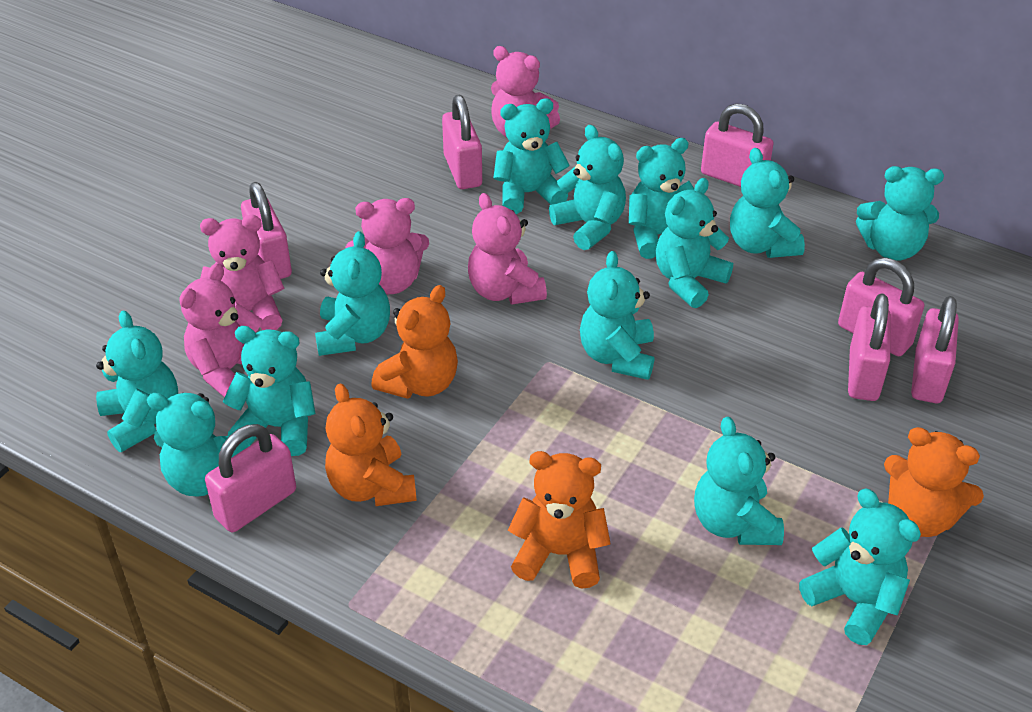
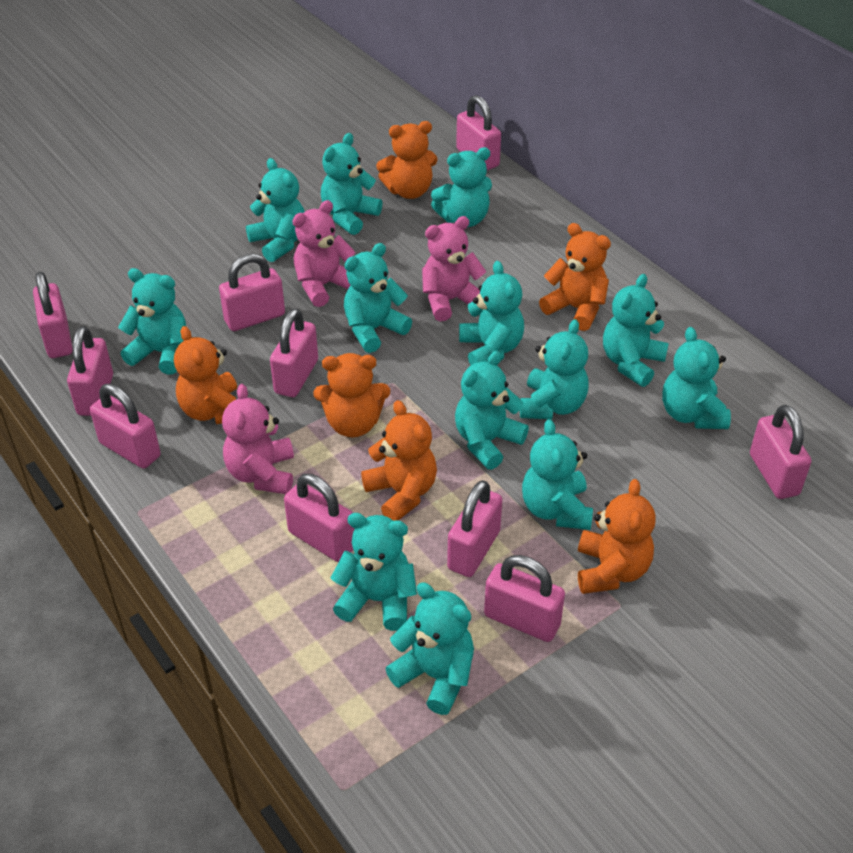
orange teddy bear: [325,383,417,506] [371,285,458,399] [508,451,611,589] [884,427,984,537] = 4 -> [174,326,237,424] [314,353,390,438] [361,400,437,521] [376,121,438,199] [539,223,611,331] [578,479,656,594] = 6
pink padlock: [205,424,296,532] [241,182,292,279] [442,95,482,189] [701,103,774,187] [838,258,924,356] [848,294,891,401] [911,296,959,403] = 7 -> [33,272,73,358] [67,326,113,416] [90,384,161,469] [219,254,285,331] [270,309,318,397] [284,474,355,562] [447,480,502,577] [456,95,501,170] [484,555,565,642] [750,405,811,499] = 10
pink teddy bear: [179,263,262,397] [200,215,285,330] [345,198,429,294] [468,193,547,305] [491,46,560,137] = 5 -> [222,384,294,494] [292,200,355,307] [422,216,486,321] = 3

